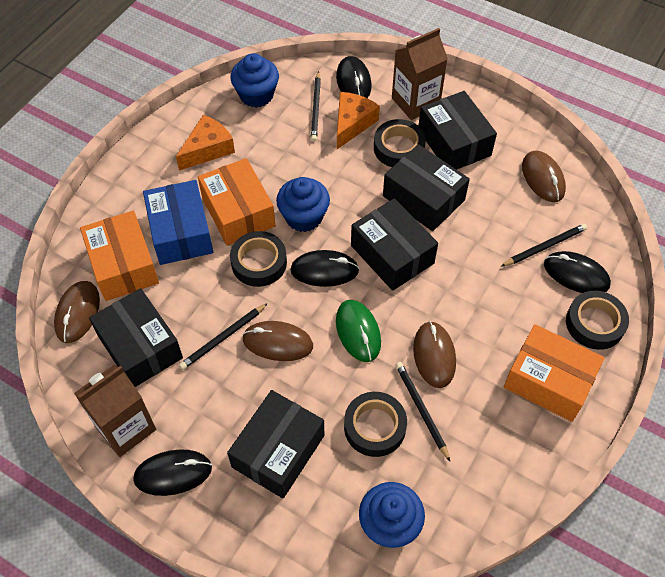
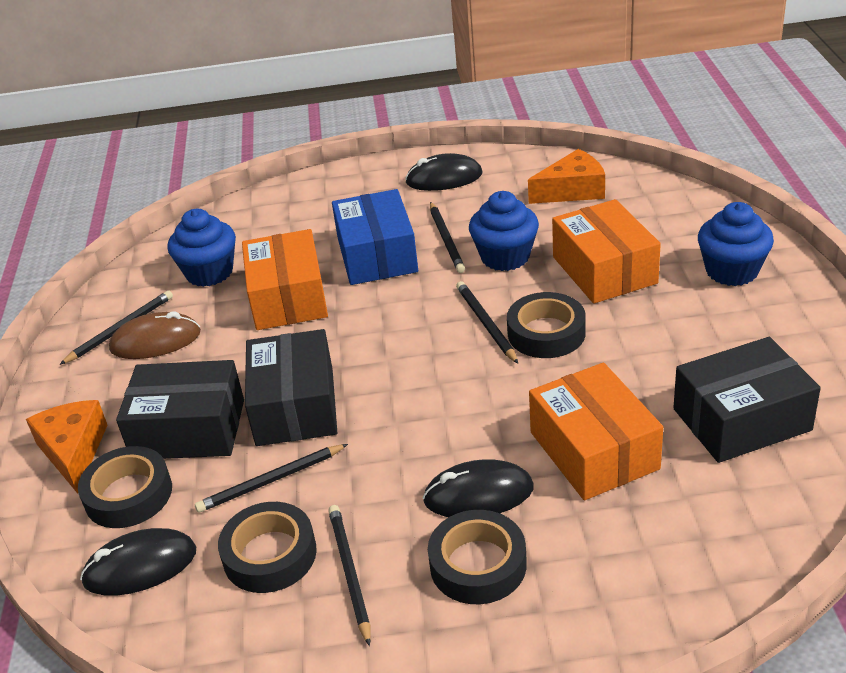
black box: [89,288,183,387] [227,390,324,498] [351,198,438,291] [383,144,470,231] [418,91,497,170] = 5 -> [116,360,244,459] [245,329,337,446] [673,337,821,463] = 3
black mouse: [133,449,212,496] [290,250,359,287] [336,56,372,98] [544,251,611,293] = 4 -> [80,528,196,596] [405,153,482,191] [423,459,534,517] = 3
black pencil: [179,303,268,370] [311,71,321,142] [395,362,450,461] [501,224,587,266] = 4 -> [59,290,173,365] [195,444,348,513] [328,505,371,646] [430,202,465,273] [456,281,518,364] = 5
brown carton: [74,364,156,457] [392,28,448,120] = 2 -> none = 0
brown mouse: [54,281,100,343] [242,321,313,361] [413,321,456,388] [522,151,566,202] = 4 -> [109,312,201,359] = 1
green mouse: [336,300,381,362] = 1 -> none = 0

